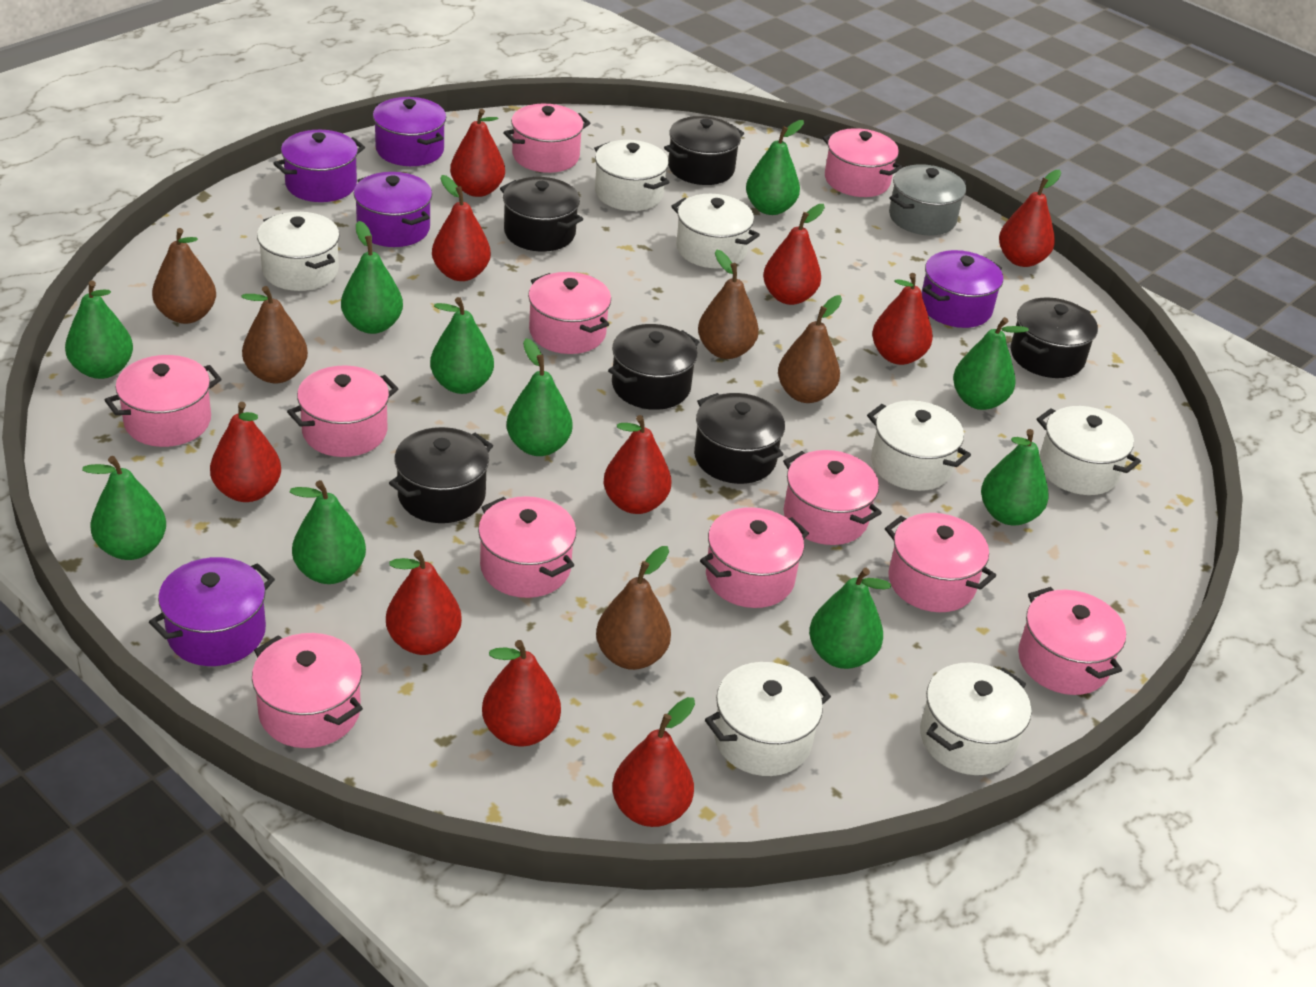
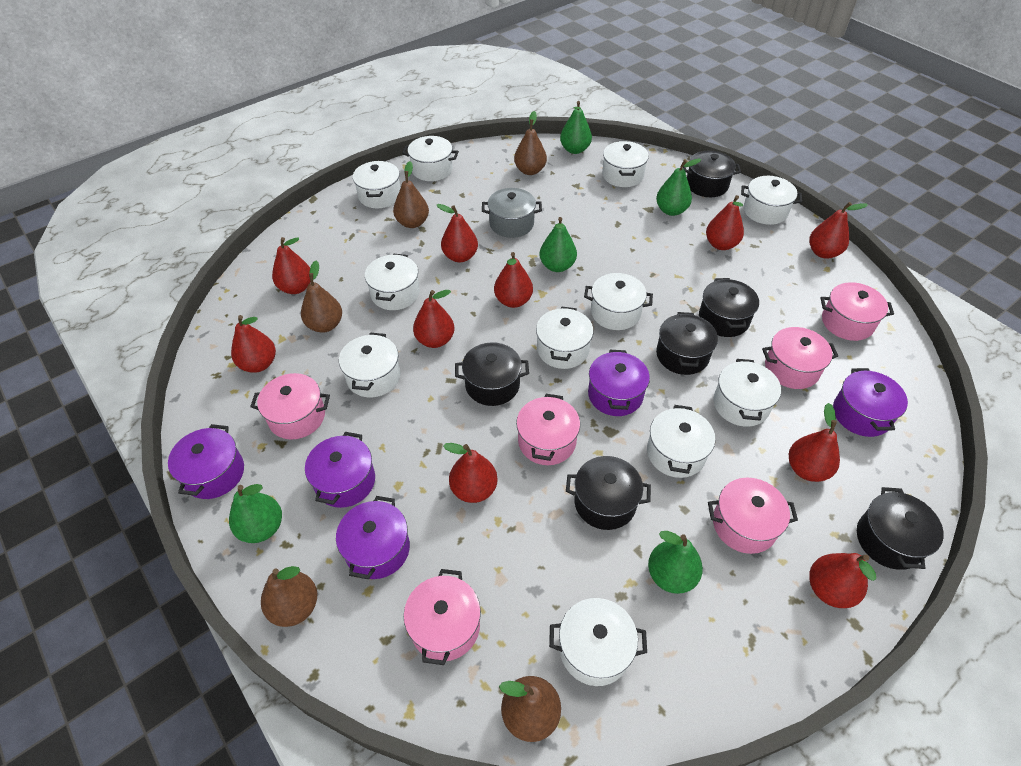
green pear: [65,280,133,379] [82,456,166,560] [290,480,366,584] [341,221,403,334] [430,297,494,394] [506,338,573,456] [746,120,804,215] [809,568,891,669] [953,317,1029,410] [981,429,1049,525] = 10 -> [229,484,282,543] [539,217,577,272] [560,101,592,154] [648,531,703,594] [656,159,701,216] = 5
pink pot: [105,355,222,447] [252,633,363,748] [287,365,398,457] [478,496,576,598] [503,104,590,173] [528,272,611,354] [700,507,809,608] [783,450,882,545] [822,128,903,197] [885,513,996,612] [1018,587,1126,695] = 11 -> [250,373,330,439] [404,569,481,665] [516,394,580,465] [708,478,798,554] [762,327,838,389] [820,282,894,341] = 6
white pot: [257,212,340,291] [594,140,669,211] [671,194,760,268] [705,662,831,776] [867,400,971,491] [920,663,1032,775] [1037,406,1141,495] = 7 -> [339,333,401,397] [353,161,401,208] [365,254,420,310] [402,136,459,181] [536,306,593,369] [549,598,647,686] [584,273,653,330] [602,141,649,187] [647,405,715,478] [714,359,781,427] [741,176,802,225] = 11

